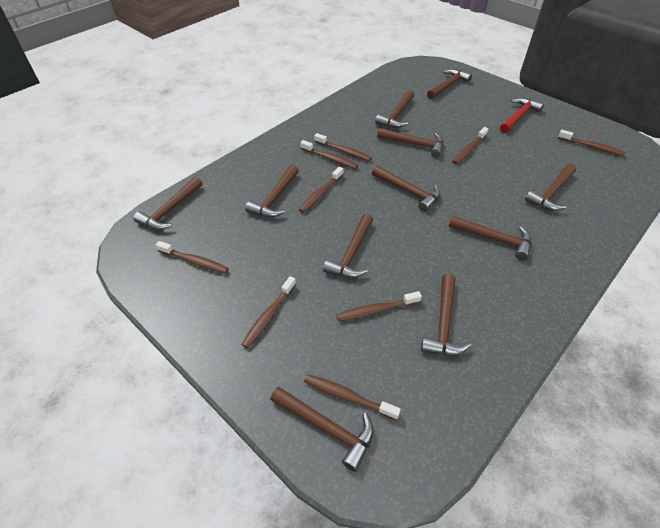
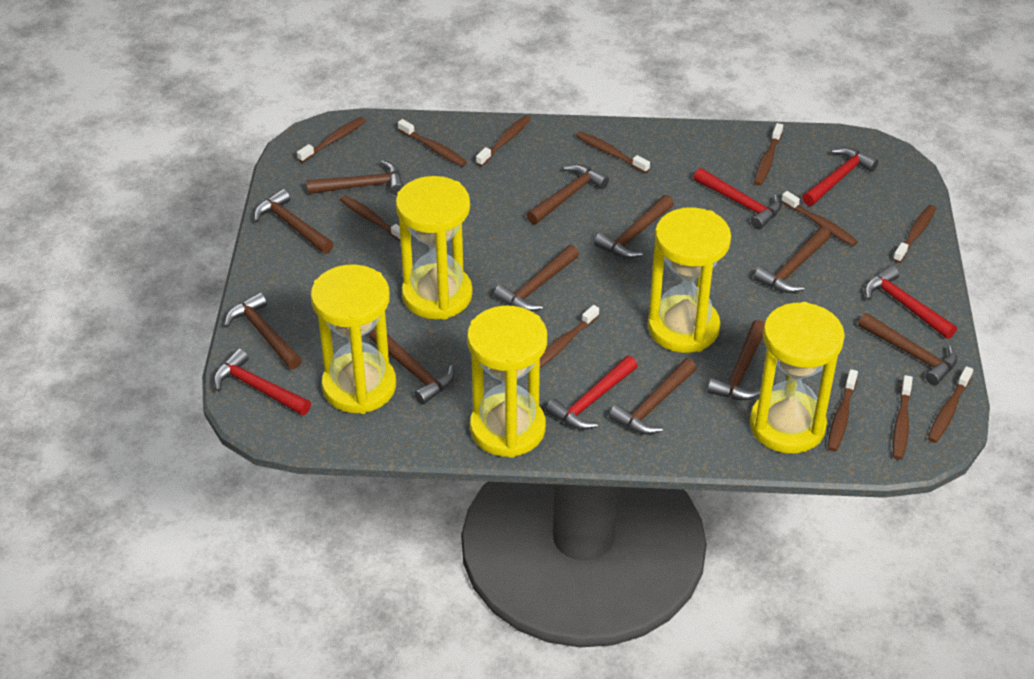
brown toothbrush: [155,241,229,274] [241,276,296,348] [299,167,343,213] [300,140,358,169] [304,374,401,420] [314,133,372,161] [336,291,422,321] [452,127,489,164] [558,130,626,156] = 9 -> [297,117,366,163] [340,195,401,242] [398,119,467,166] [476,115,531,166] [540,305,599,368] [576,131,650,173] [754,123,783,186] [781,191,858,246] [828,369,858,451] [893,205,936,263] [893,375,913,460] [928,366,973,443] = 12
red hammer: [500,98,544,133] = 1 -> [214,349,311,415] [546,356,638,430] [694,168,781,229] [802,147,878,206] [865,265,957,339] = 5
yellow hourglass: none = 0 -> [311,264,396,414] [396,176,473,319] [467,306,547,458] [648,207,731,353] [750,302,845,453] = 5

